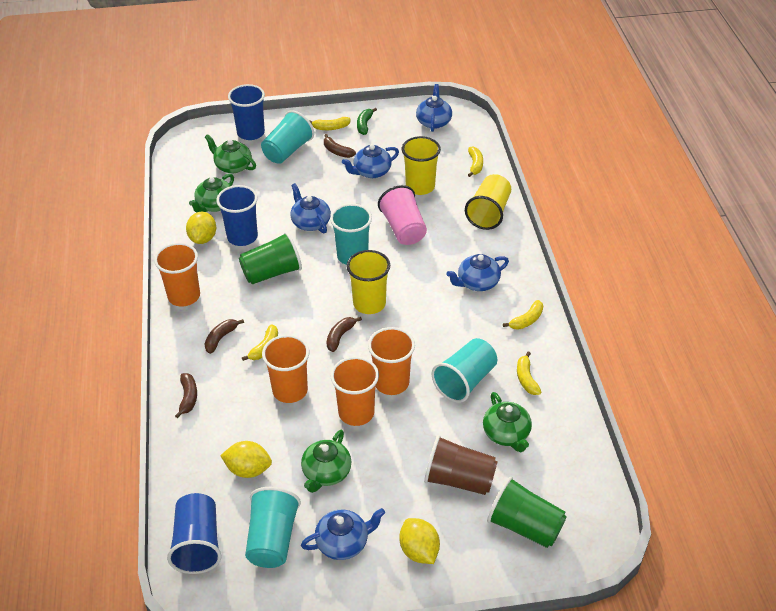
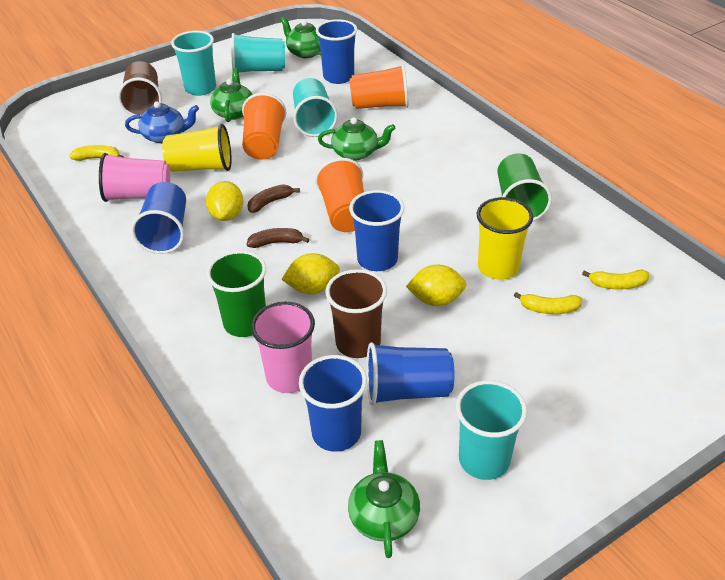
blue cup: [167,493,222,574] [216,185,258,246] [228,84,265,140] = 3 -> [131,182,186,254] [299,355,367,452] [316,19,357,84] [349,190,405,271] [366,342,455,405] = 5
blue teapot: [290,183,331,233] [301,508,385,560] [342,144,399,178] [416,84,452,132] [446,254,509,291] = 5 -> [125,102,199,143] = 1
brown banana: [175,373,197,418] [204,319,244,354] [324,134,356,158] [327,317,362,352] = 4 -> [247,184,300,213] [247,228,309,248] = 2
brown cup: [424,435,498,495] = 1 -> [118,61,162,116] [326,269,387,358] = 2
green banana: [357,108,377,135] = 1 -> none = 0
orange cup: [154,243,200,306] [262,335,309,403] [331,357,379,426] [368,327,415,395] = 4 -> [242,93,286,160] [315,158,364,232] [350,64,409,109] = 3
pink cup: [378,185,427,245] = 1 -> [99,153,170,202] [251,302,315,393] = 2
yellow banana: [242,324,278,361] [309,117,351,130] [468,146,483,177] [503,300,543,330] [517,351,541,395] = 5 -> [69,145,123,161] [514,292,583,314] [582,270,649,289] = 3
yellow cup: [346,250,390,314] [402,136,441,195] [465,174,511,230] = 3 -> [162,124,232,172] [477,197,533,280] = 2

